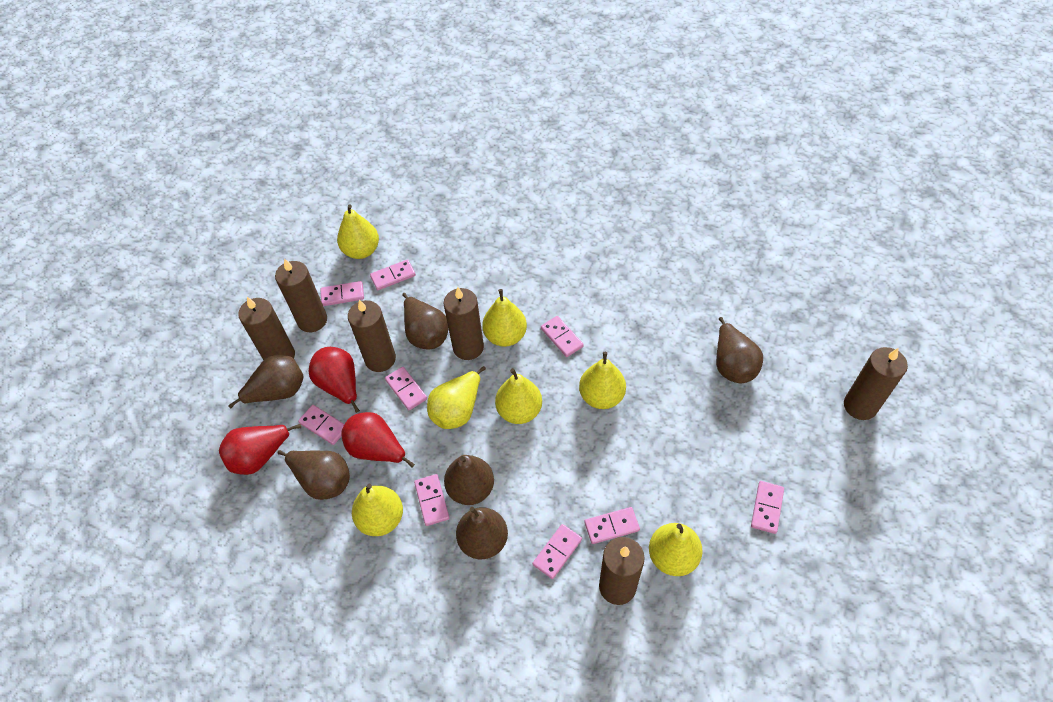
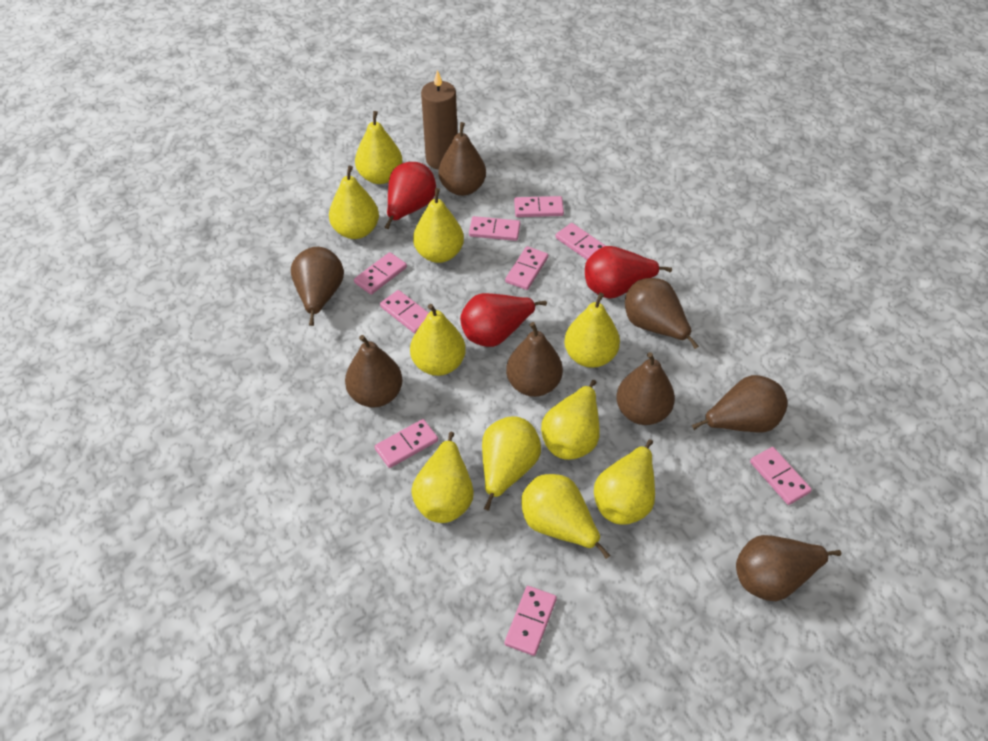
brown candle: [238,297,295,360] [275,259,327,332] [348,300,396,372] [444,287,484,360] [599,537,645,605] [844,347,908,420] = 6 -> [421,70,458,170] = 1
brown pear: [228,355,304,408] [277,450,350,500] [402,293,448,350] [444,455,494,505] [456,507,508,559] [716,317,763,383] = 6 -> [291,247,344,326] [345,335,402,408] [438,122,486,196] [506,322,563,397] [616,352,675,425] [625,278,699,349] [692,375,788,433] [736,535,841,601] = 8
yellow pear: [337,205,379,259] [352,484,403,536] [427,366,486,429] [482,289,527,347] [495,368,542,424] [579,352,626,409] [649,523,703,576] = 7 -> [329,165,379,239] [355,111,403,184] [410,304,466,376] [411,432,474,523] [413,188,464,263] [482,416,541,511] [521,474,610,559] [541,380,600,460] [564,293,620,368] [594,439,655,525] = 10

